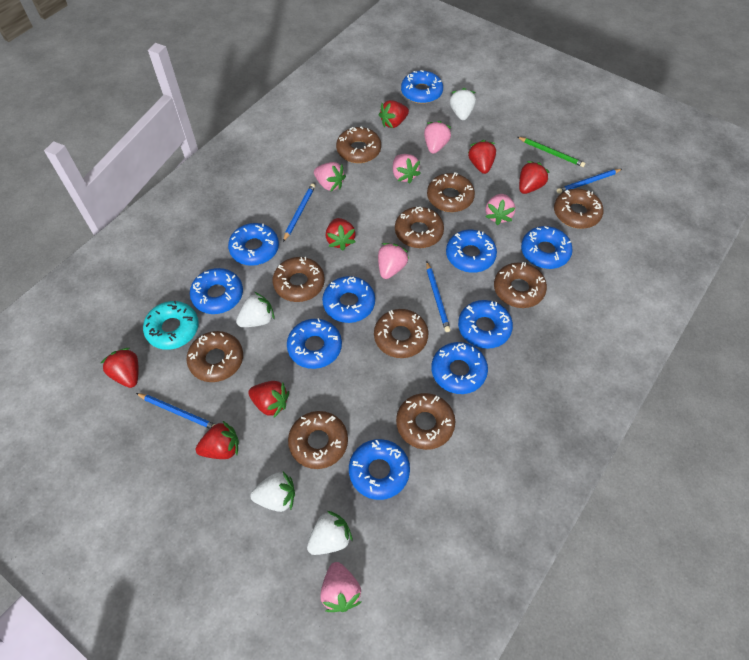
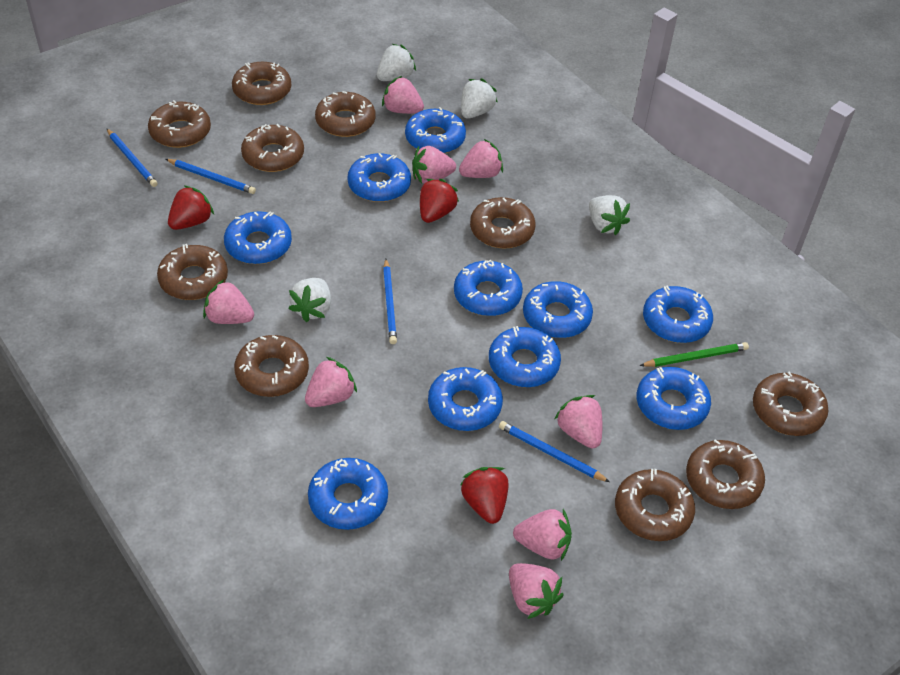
pink strawberry: [314,162,346,192] [320,562,361,612] [378,243,409,279] [393,154,421,184] [424,121,451,154] [486,194,515,225] = 6 -> [203,280,254,324] [305,357,357,407] [382,76,424,114] [412,146,456,184] [459,139,503,178] [509,563,564,619] [513,509,572,561] [555,395,602,449] = 8
red strawberry: [101,348,139,388] [196,421,239,459] [248,381,289,418] [326,218,356,250] [379,100,409,128] [468,140,496,174] [519,161,550,194] = 7 -> [168,185,214,230] [420,179,459,223] [460,467,508,524] = 3
turquoise donut: [143,301,199,350] = 1 -> none = 0

